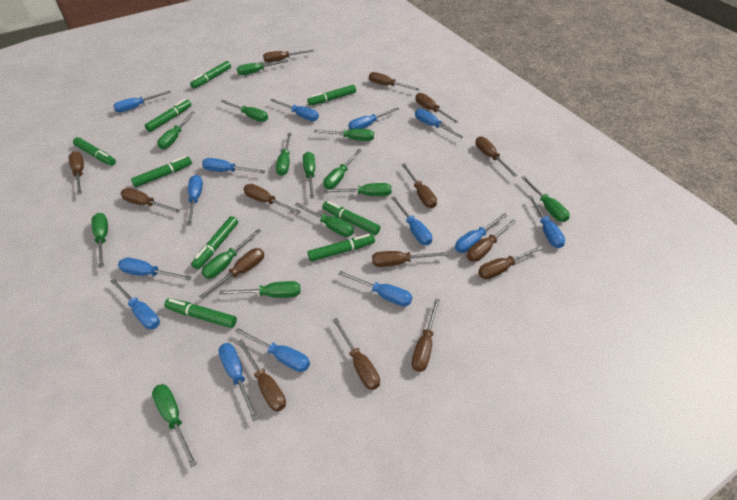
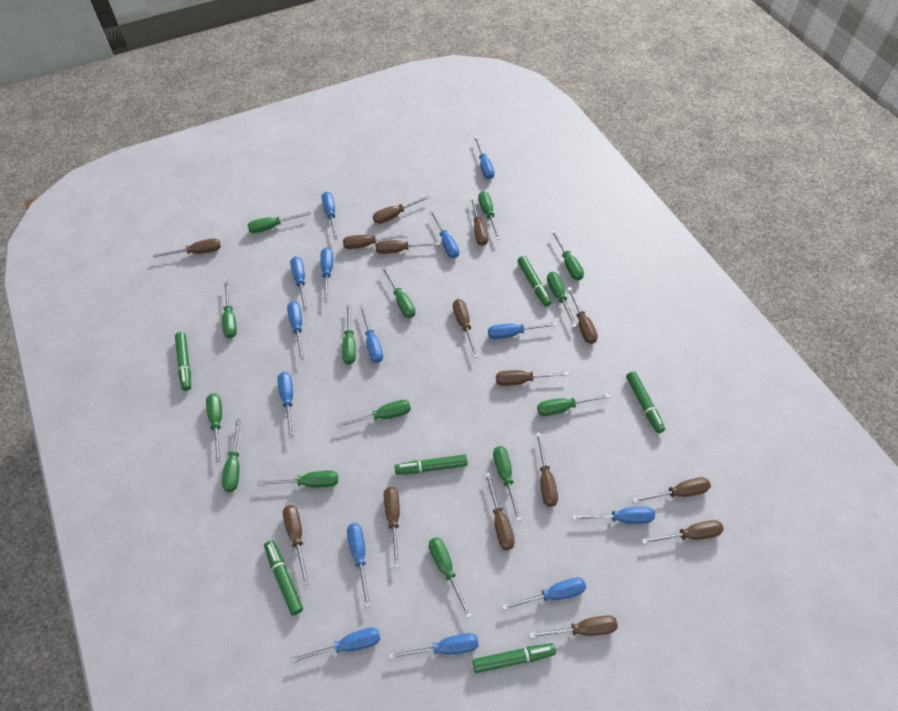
green marker: [73,137,116,166] [131,156,192,187] [145,99,191,132] [164,298,237,328] [190,61,231,89] [191,216,238,269] [307,85,356,106] [308,234,375,262] [322,201,380,235] = 9 -> [175,332,191,391] [264,541,303,616] [394,454,468,475] [472,643,556,673] [517,256,552,307] [626,371,665,433] = 6

